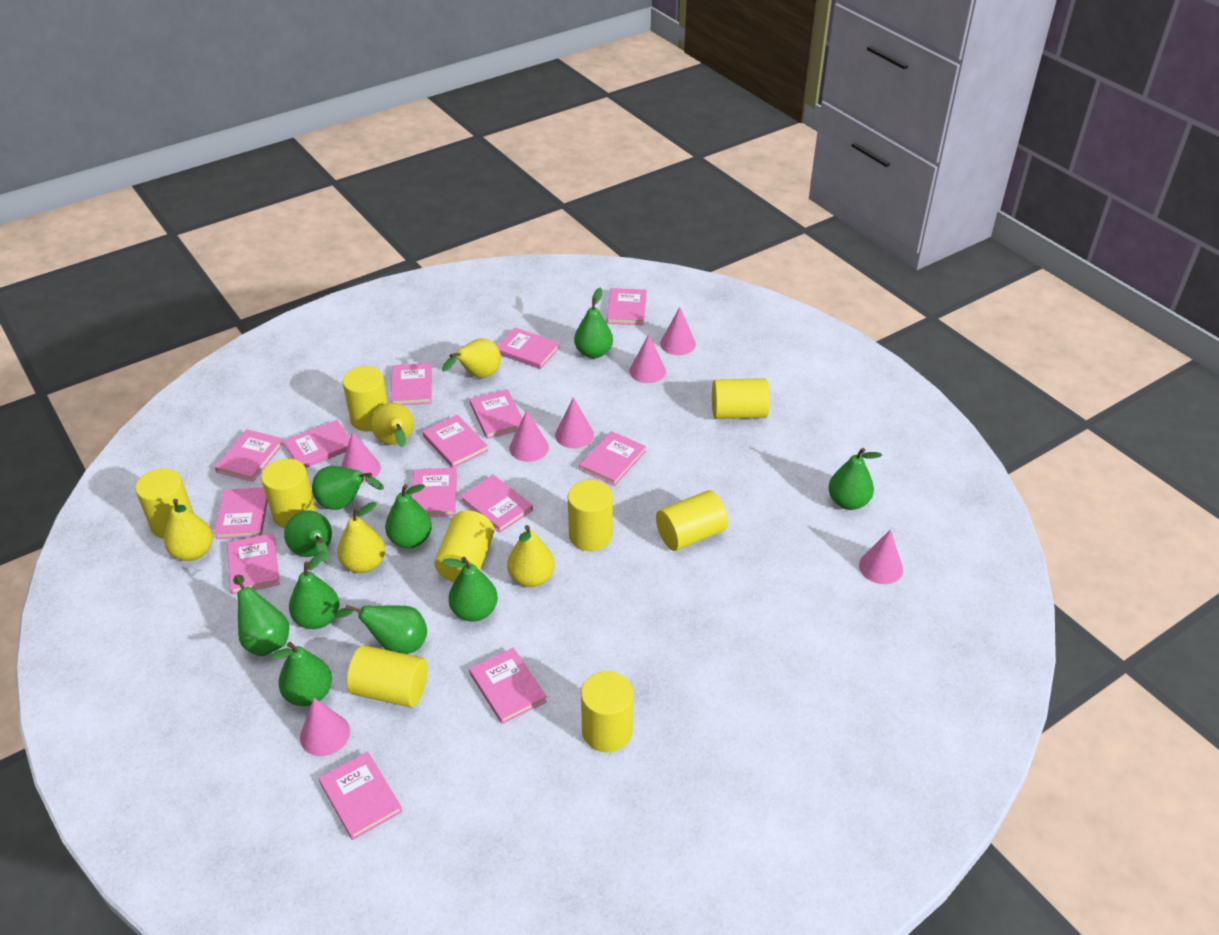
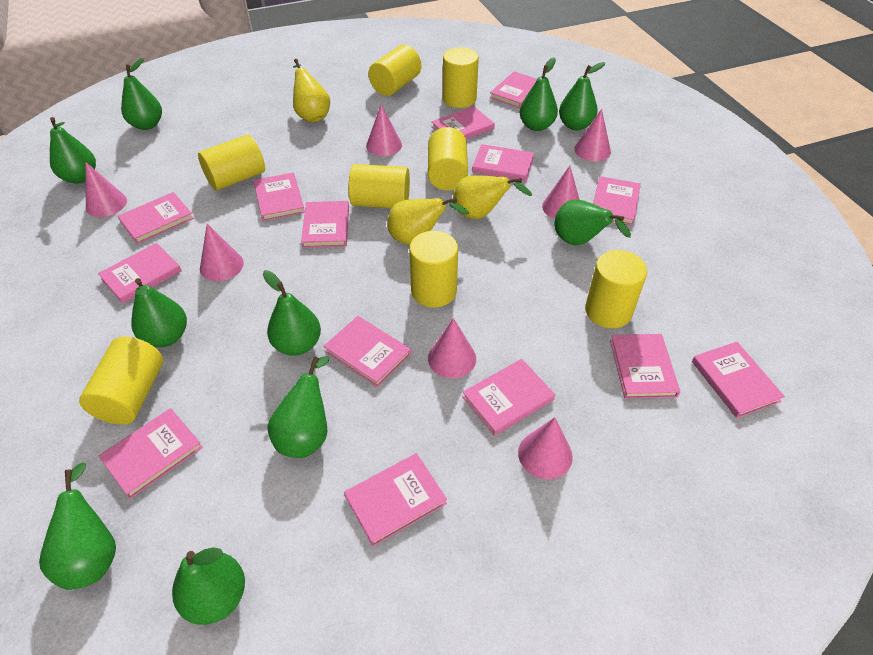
yellow cylinder: [135,468,194,539] [261,459,316,528] [343,366,388,432] [347,645,428,707] [435,510,494,582] [568,480,613,551] [581,671,633,752] [656,490,728,551] [712,378,770,419] = 9 -> [79,336,163,424] [198,135,265,191] [349,164,410,208] [368,45,421,96] [409,231,458,308] [428,127,468,190] [443,47,479,108] [585,250,647,328] = 8
yellow pear: [164,499,213,561] [337,502,385,573] [371,403,414,447] [442,338,501,378] [507,525,555,587] = 5 -> [293,59,330,122] [387,198,469,245] [453,175,532,219] = 3

